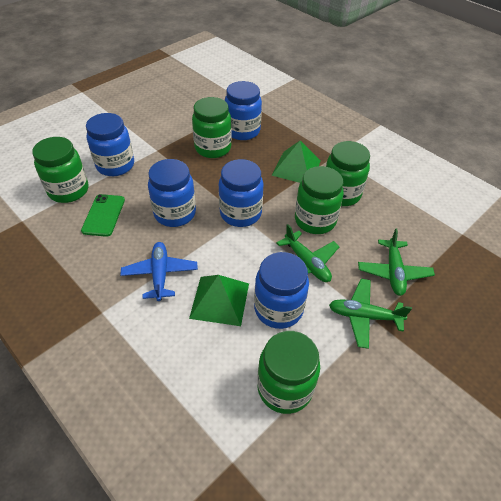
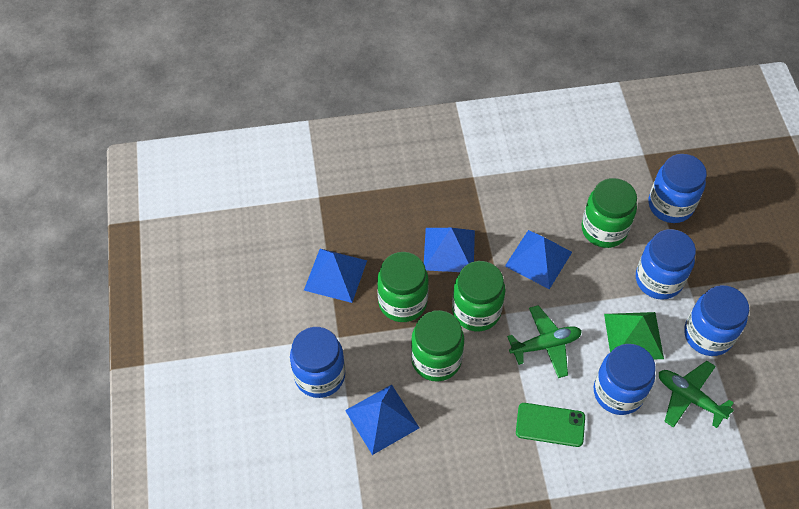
blue plane: [120,242,198,301] = 1 -> none = 0
blue pyramid: none = 0 -> [304,249,367,303] [345,385,419,455] [424,228,475,272] [505,230,572,289] = 4
green jar: [32,137,88,203] [192,97,232,158] [257,331,320,414] [295,166,344,234] [326,141,370,206] = 5 -> [377,252,429,322] [411,310,464,382] [452,261,505,331] [581,178,637,248] = 4
green plane: [276,224,340,282] [329,279,412,349] [358,228,435,296] = 3 -> [507,305,582,378] [659,361,734,428] = 2
green pyramid: [189,275,249,326] [271,141,321,183] = 2 -> [604,312,664,359] = 1

